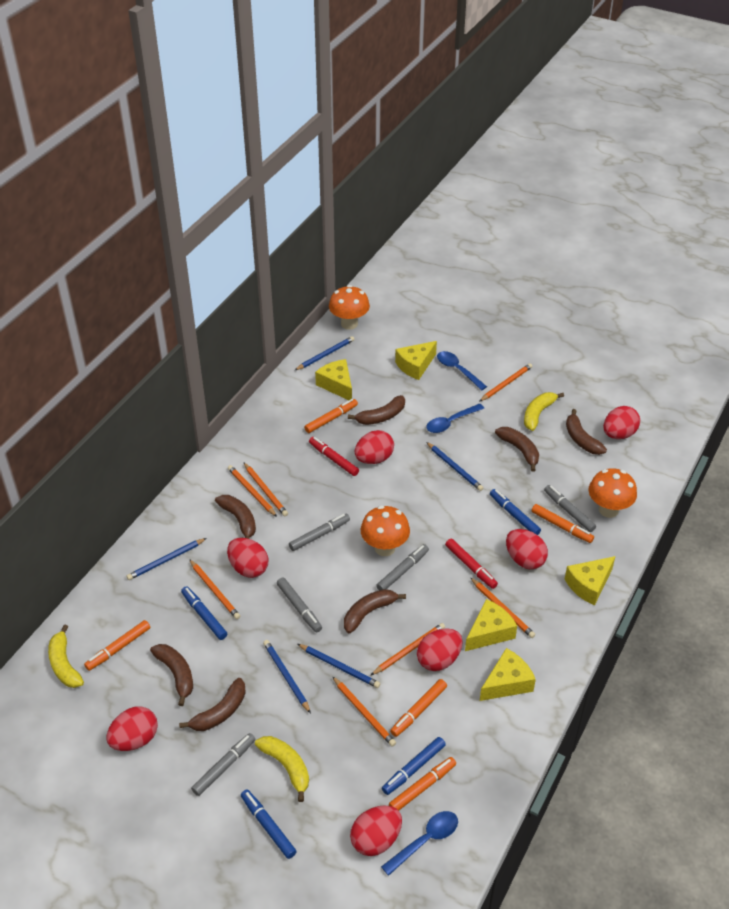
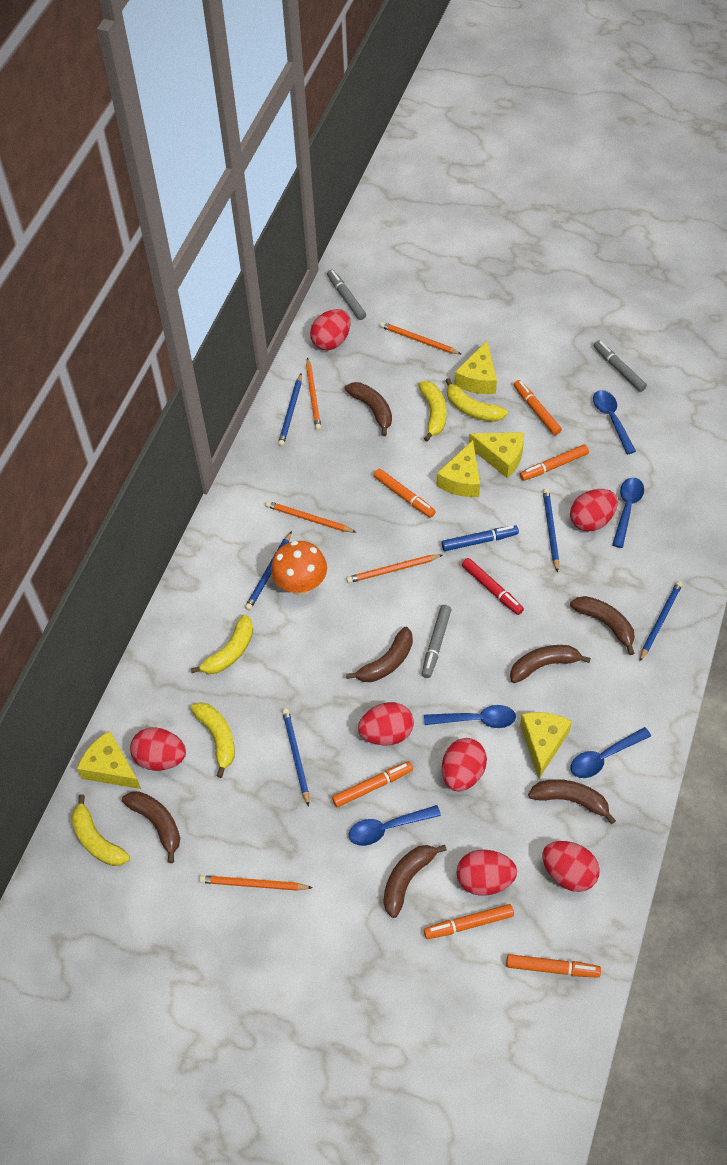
blue marker: [181,586,227,640] [241,789,297,859] [382,737,446,795] [490,489,541,535] = 4 -> [441,525,519,551] = 1
blue spoon: [381,811,458,876] [426,404,484,433] [437,351,487,390] = 3 -> [349,805,441,846] [424,705,516,728] [570,727,651,778] [593,390,636,454] [612,478,644,548] = 5
grey marker: [191,733,255,796] [277,578,322,632] [289,513,350,551] [376,544,429,590] [544,485,596,532] = 5 -> [327,269,366,320] [422,605,451,678] [593,341,647,392] = 3
orange marker: [84,620,150,671] [304,399,358,433] [389,757,456,811] [390,679,447,737] [532,504,594,543] = 5 -> [332,761,413,807] [374,469,436,518] [424,904,514,939] [506,954,601,978] [514,380,562,435] [520,444,589,481] = 6
orange mushroom: [329,285,370,330] [361,505,410,556] [589,468,637,518] = 3 -> [271,541,327,596] = 1
orange pencil: [189,559,240,619] [228,465,277,517] [244,463,288,516] [332,676,396,747] [371,623,445,675] [470,577,535,638] [479,363,532,402] = 7 -> [199,875,313,891] [265,501,356,532] [306,358,321,430] [346,555,442,583] [380,322,461,354] = 5
red marker: [309,437,359,476] [445,538,498,589] = 2 -> [462,558,524,615] = 1
yellow banana: [48,624,84,688] [255,736,309,802] [524,392,564,431] = 3 -> [71,794,130,866] [191,615,253,674] [191,702,235,778] [418,381,446,442] [445,378,508,422] = 5

